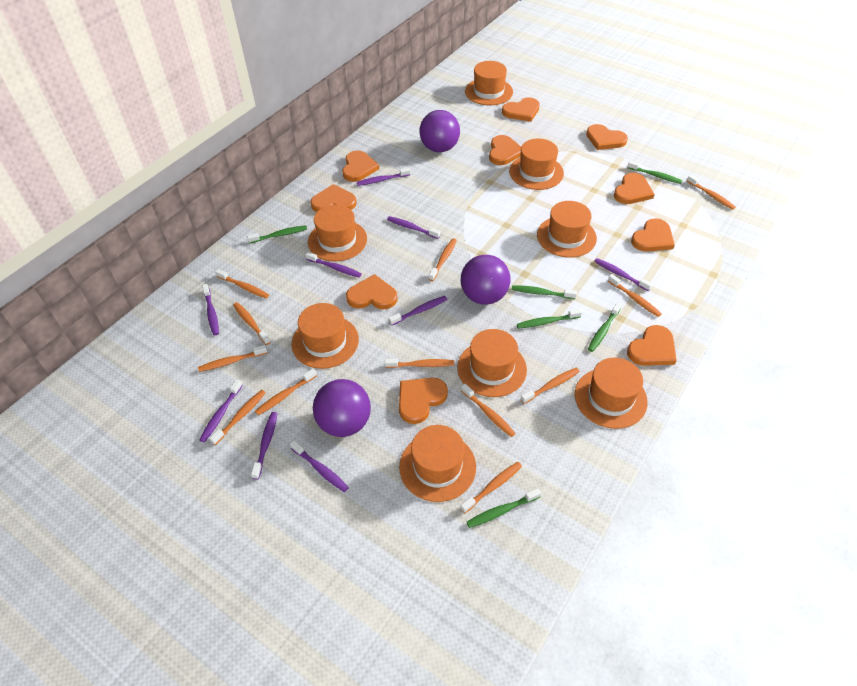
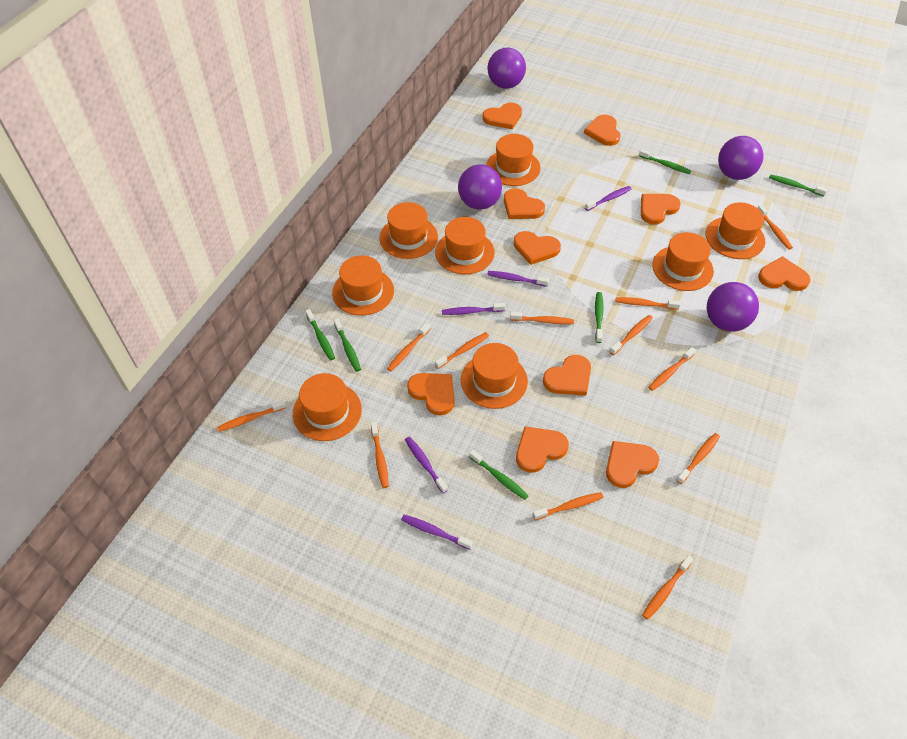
purple ball: [313,379,371,437] [419,110,460,152] [461,255,511,305] = 3 -> [458,164,502,210] [487,48,526,89] [707,282,759,332] [718,136,763,180] = 4
purple toothbrush: [199,379,243,443] [202,284,219,335] [251,412,278,480] [290,440,349,492] [305,252,362,278] [357,168,410,186] [387,216,440,239] [389,296,447,326] [594,258,652,291] = 9 -> [401,515,473,550] [405,436,448,493] [442,303,505,315] [487,271,549,287] [585,186,632,211] = 5

